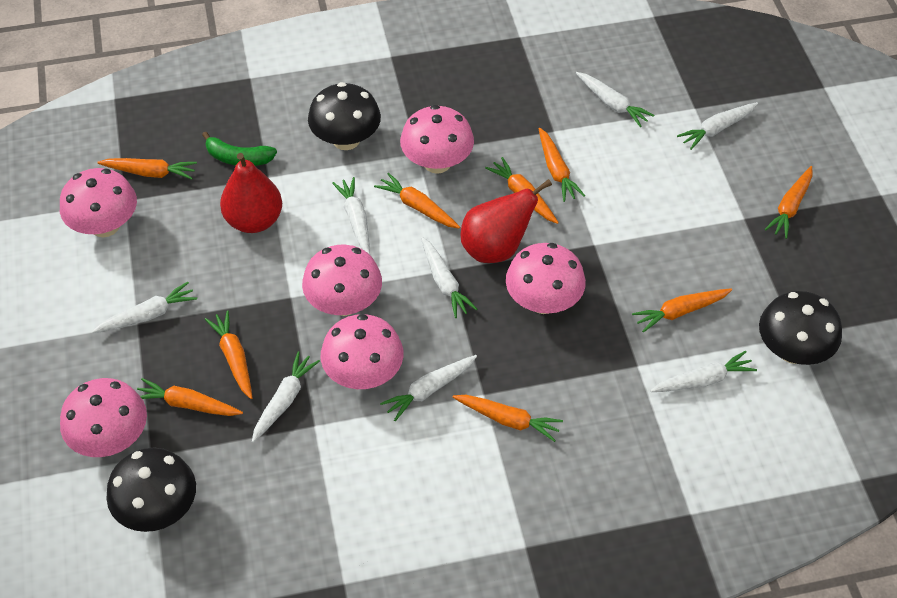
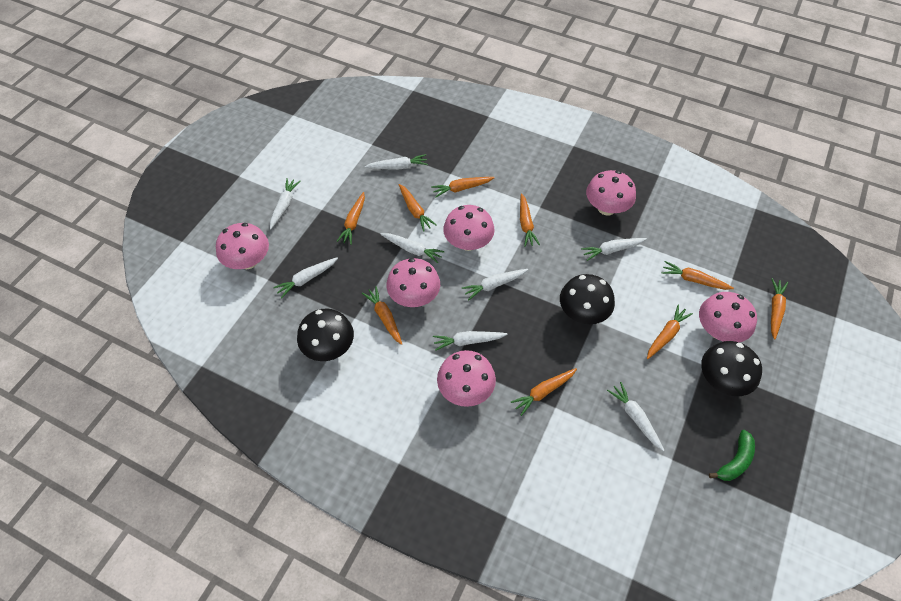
red pear: [220,153,282,233] [460,179,552,263] = 2 -> none = 0

